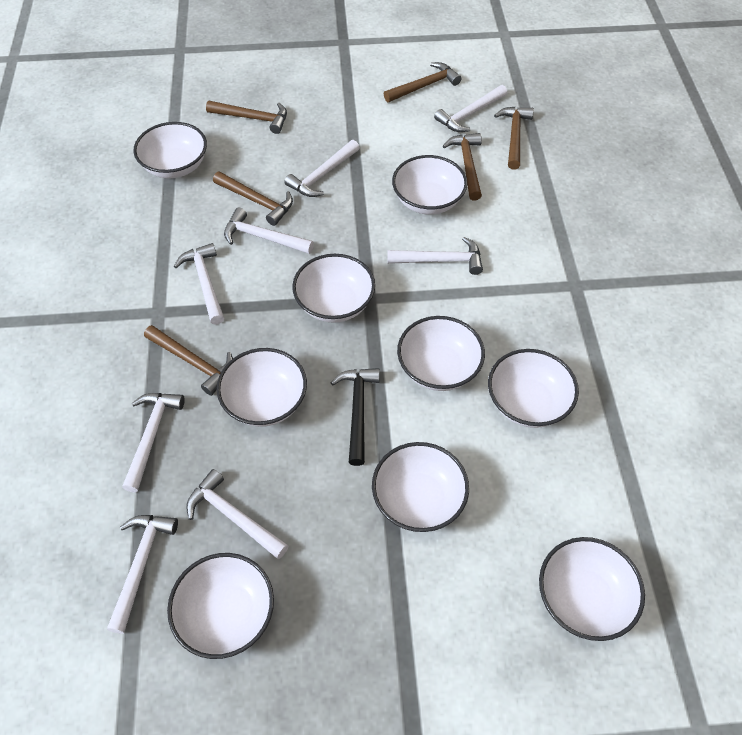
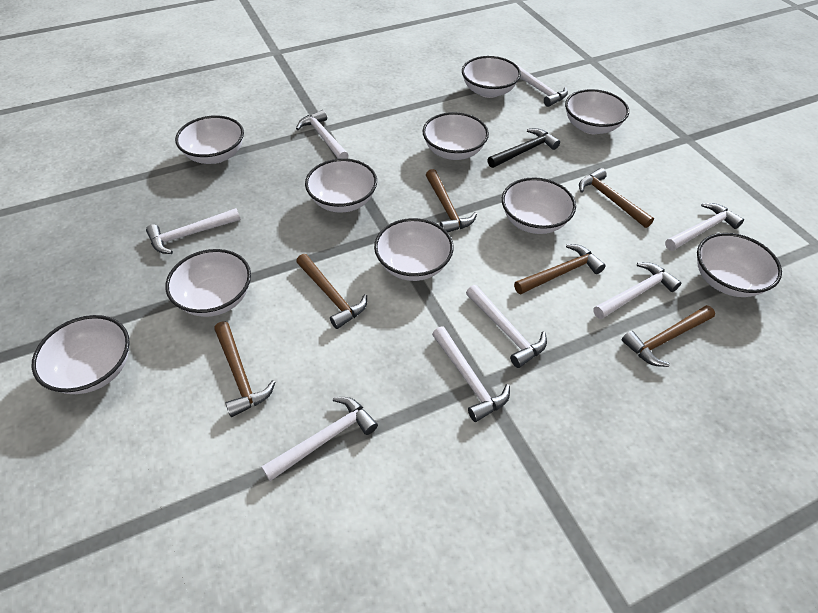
white bowl: [133,122,207,178] [167,553,274,659] [217,348,307,427] [292,254,375,323] [372,442,469,532] [392,155,467,215] [397,316,485,391] [488,349,579,428] [539,537,645,641] = 9 -> [32,315,130,394] [165,249,251,317] [175,115,244,164] [305,158,377,213] [374,218,454,281] [423,112,489,160] [462,56,521,98] [502,177,576,234] [565,89,629,134] [697,233,782,297] = 10

